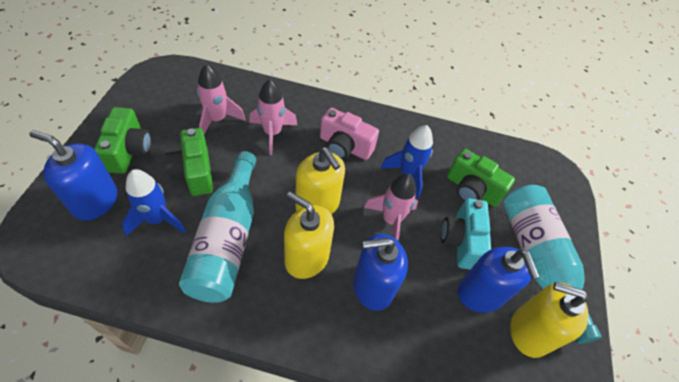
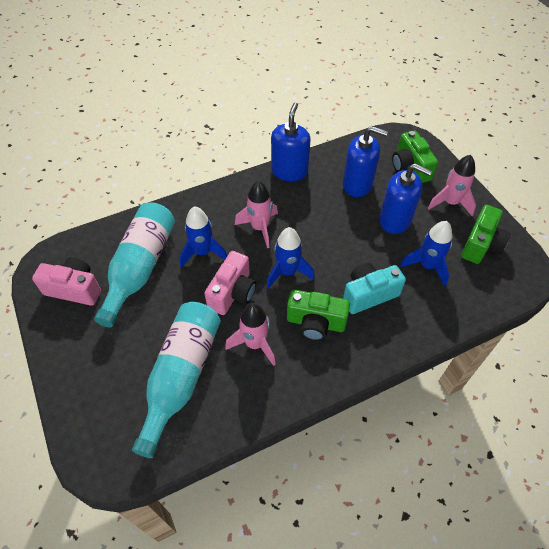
blue rocket: [122,169,186,236] [380,125,433,198] = 2 -> [180,207,227,268] [267,227,315,289] [400,221,453,287] = 3
pink camera: [320,108,379,160] = 1 -> [32,257,101,306] [204,251,256,315] = 2
yellow soap dispenser: [284,192,334,279] [295,147,345,215] [510,282,589,358] = 3 -> none = 0

